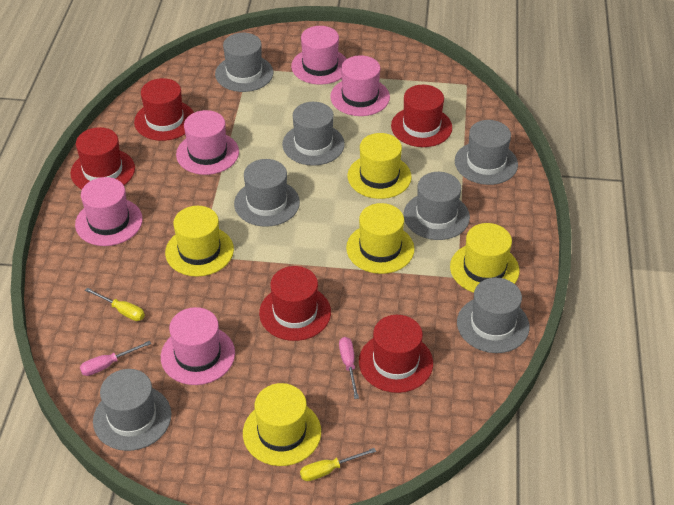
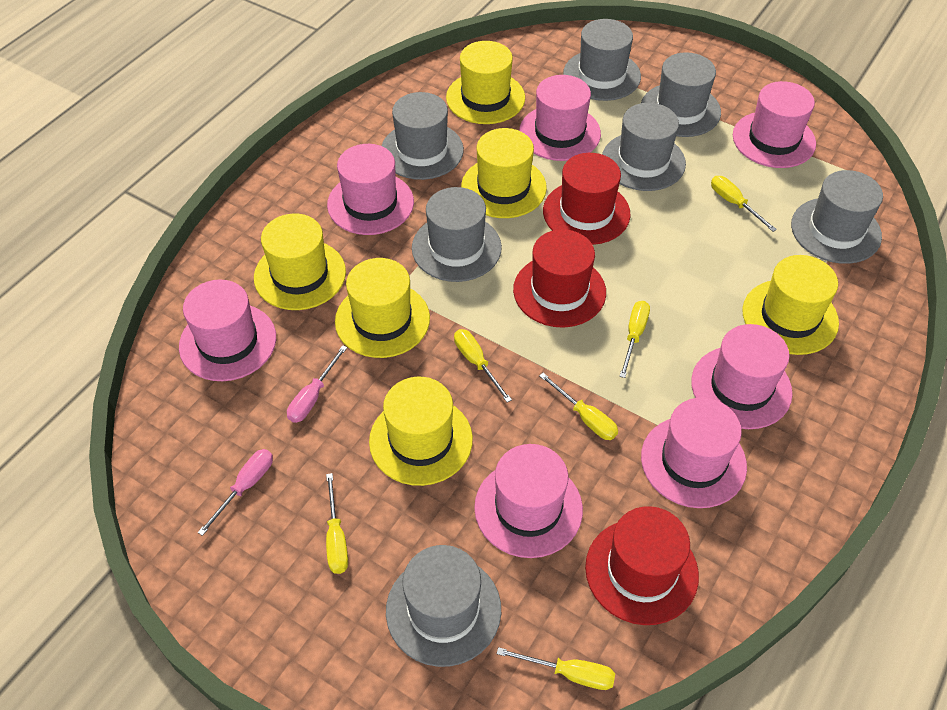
pink hat: [75,177,143,246] [161,307,235,385] [176,110,239,175] [291,26,346,85] [330,55,390,116] = 5 -> [179,280,276,381] [327,144,414,235] [474,444,583,558] [519,75,601,161] [641,398,747,508] [691,324,793,429] [733,81,816,168] = 7
red hat: [70,127,135,189] [134,78,194,141] [259,266,331,341] [359,315,433,393] [391,85,452,147] = 5 -> [513,229,606,328] [543,153,631,245] [585,506,699,625] = 3
yellow hat: [165,206,234,277] [243,383,321,466] [346,203,414,274] [348,133,412,199] [450,223,519,293] = 5 -> [254,213,346,310] [335,258,430,358] [369,377,473,486] [446,41,525,124] [461,128,547,218] [742,255,839,355] = 6
yellow screwdriver: [85,288,145,321] [300,448,376,481] = 2 -> [326,473,348,574] [454,329,512,403] [497,647,615,690] [539,373,618,440] [619,301,650,378] [711,176,777,232] = 6

